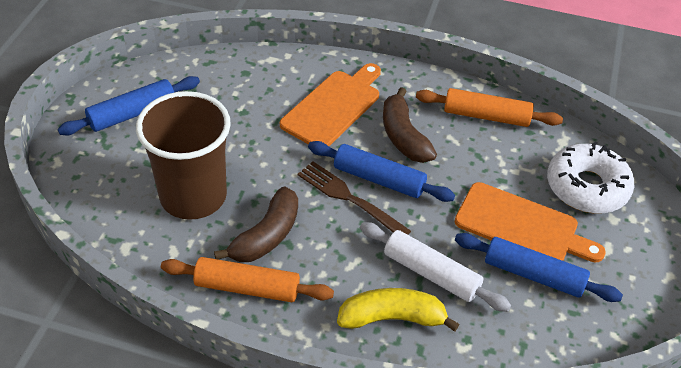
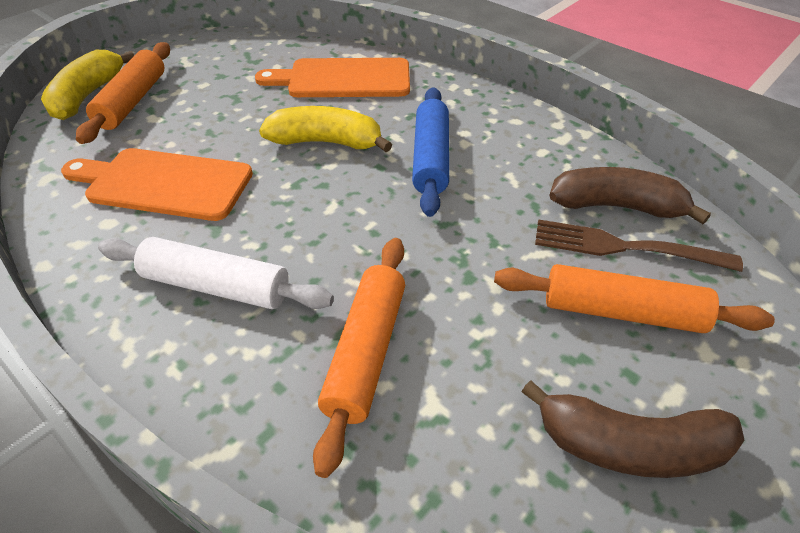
blue rolling pin: [58,76,200,135] [308,141,455,202] [455,233,623,302] = 3 -> [412,87,449,217] = 1
brown cup: [136,91,231,220] = 1 -> none = 0
orange rolling pin: [161,257,334,302] [416,88,563,127] = 2 -> [76,42,170,144] [313,238,405,478] [494,264,775,333] = 3
white donut: [547,141,634,213] = 1 -> none = 0
yellow banana: [337,288,460,332] = 1 -> [41,50,134,120] [259,106,392,152] = 2

